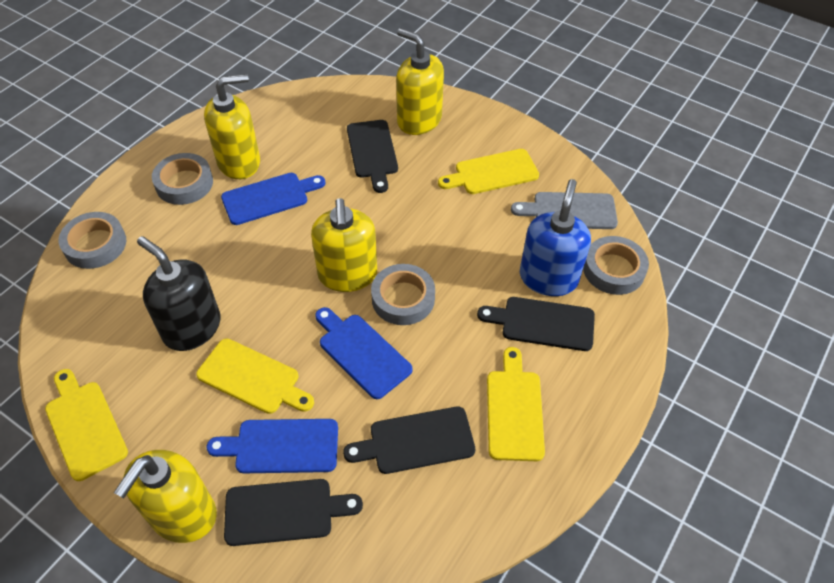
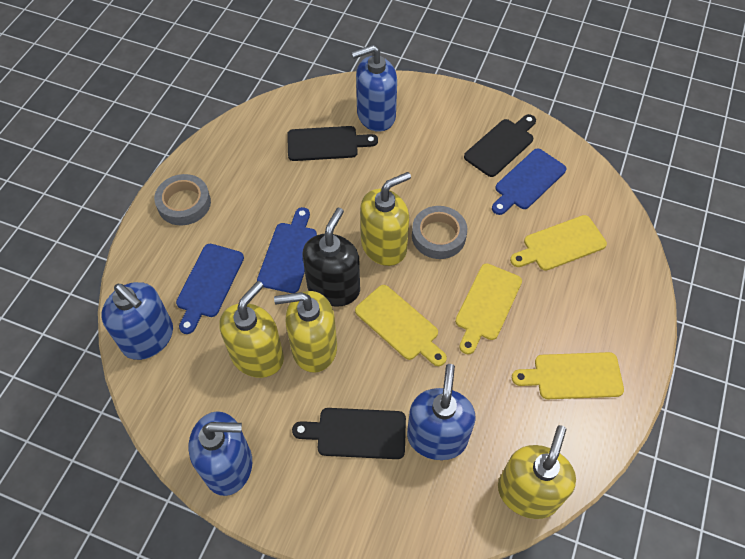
black cutting board: [224,479,363,546] [343,407,475,474] [347,120,398,193] [477,297,595,351] = 4 -> [287,126,378,161] [292,408,406,459] [464,114,536,177] = 3
blue soap dispenser: [520,179,591,296] = 1 -> [101,282,173,360] [189,411,252,496] [351,45,397,132] [407,364,476,460] = 4
grey cutting board: [511,192,618,229] = 1 -> none = 0
grey tape: [58,212,126,269] [152,153,213,205] [371,264,435,325] [583,236,649,295] = 4 -> [154,174,211,225] [412,206,467,259] = 2

